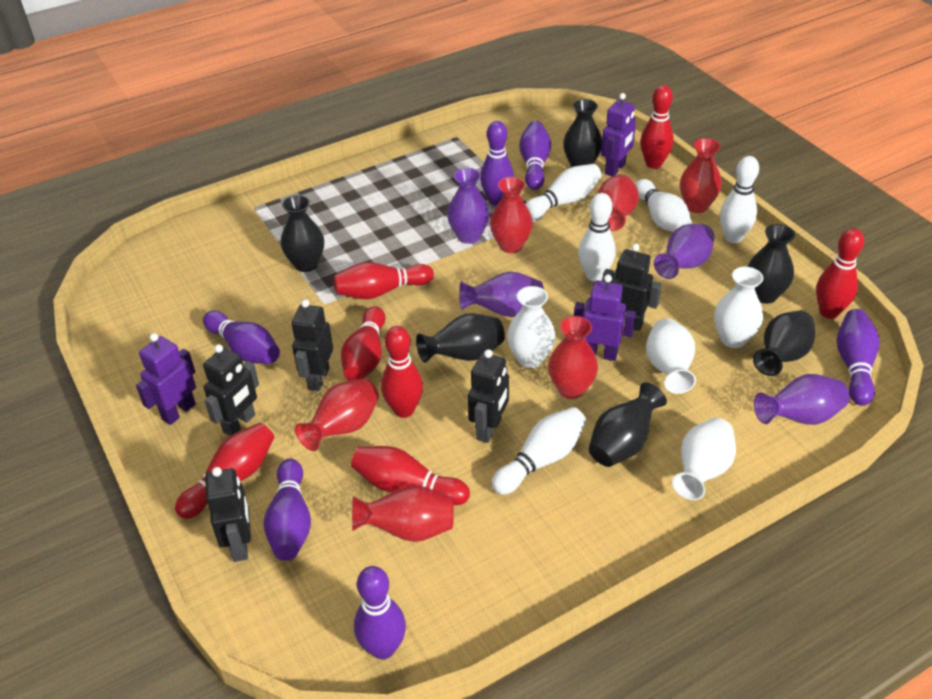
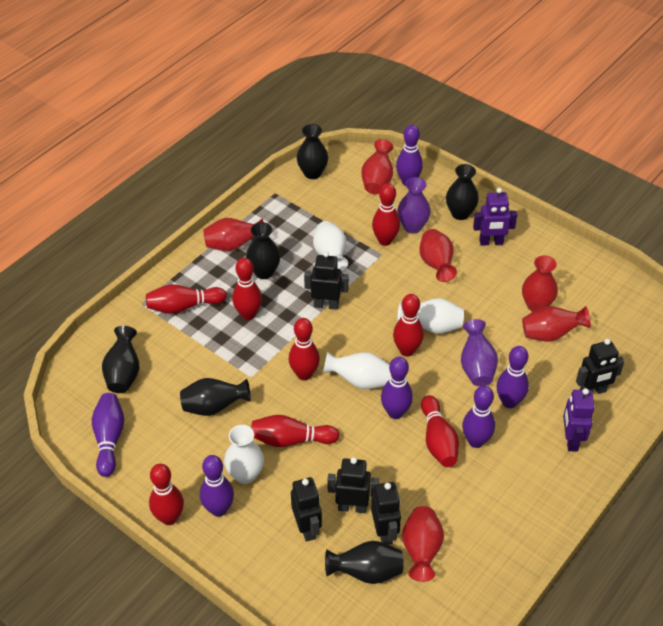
purple robot: [136,333,196,425] [574,274,636,361] [601,93,636,176] = 3 -> [473,188,517,246] [563,388,595,452] = 2
purple vase: [447,168,490,244] [459,272,544,317] [654,224,714,279] [754,374,849,425] = 4 -> [397,177,431,233] [461,319,498,386] = 2
red bowling pin: [175,423,274,519] [333,262,434,299] [341,306,385,381] [351,446,470,505] [381,326,423,418] [640,85,674,169] [816,228,864,319] = 7 -> [146,284,227,314] [149,464,184,525] [232,258,262,320] [251,415,339,447] [289,318,320,380] [372,183,400,246] [393,294,424,357] [421,395,459,467] = 8
white bowling pin: [492,407,586,495] [525,164,602,219] [578,193,616,281] [635,179,692,232] [720,156,759,243] = 5 -> none = 0

